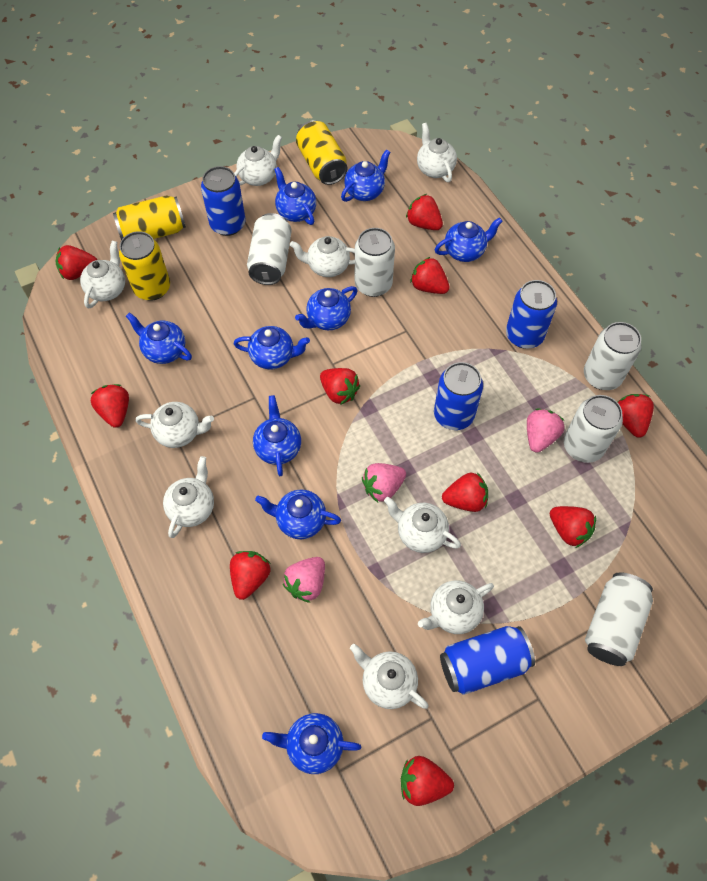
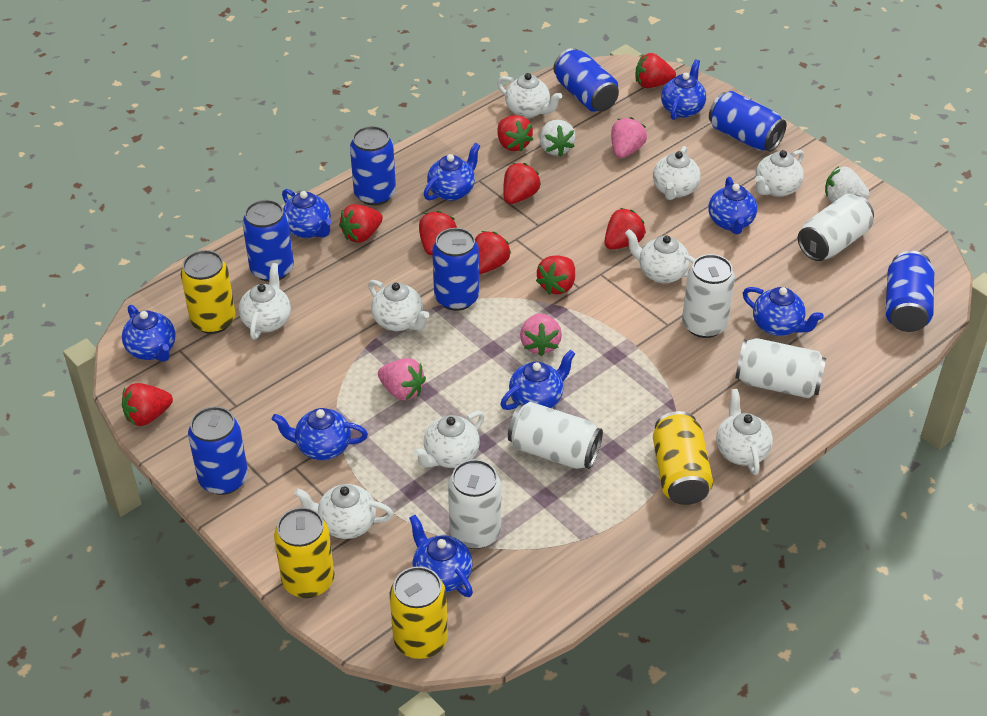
blue can: [201,166,245,236] [434,362,483,430] [440,626,535,695] [506,280,557,349] = 4 -> [188,406,248,495] [242,200,294,282] [350,126,396,206] [432,228,479,311] [553,48,619,112] [709,91,787,152] [886,251,934,332] = 7
red strawberry: [55,245,97,280] [91,384,129,428] [230,551,270,600] [320,368,360,405] [401,756,454,806] [406,194,443,230] [410,257,450,294] [442,472,488,512] [550,506,596,548] [617,394,654,438] = 10 -> [122,383,173,426] [339,204,383,243] [419,211,457,255] [475,231,511,274] [498,115,533,152] [503,163,541,204] [536,256,575,295] [605,208,646,250] [635,53,676,88] = 9
white strawberry: none = 0 -> [540,120,576,157] [825,166,870,202] = 2
yellow can: [113,195,186,240] [119,231,170,301] [296,120,347,185] = 3 -> [181,250,236,334] [274,507,334,598] [390,566,448,659] [653,411,713,505] = 4

